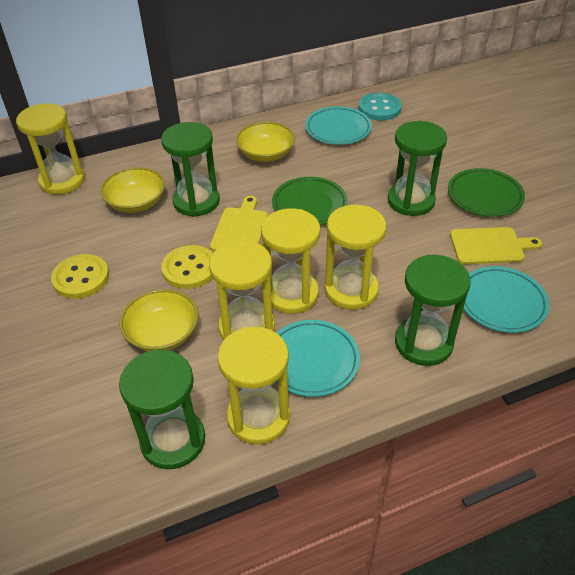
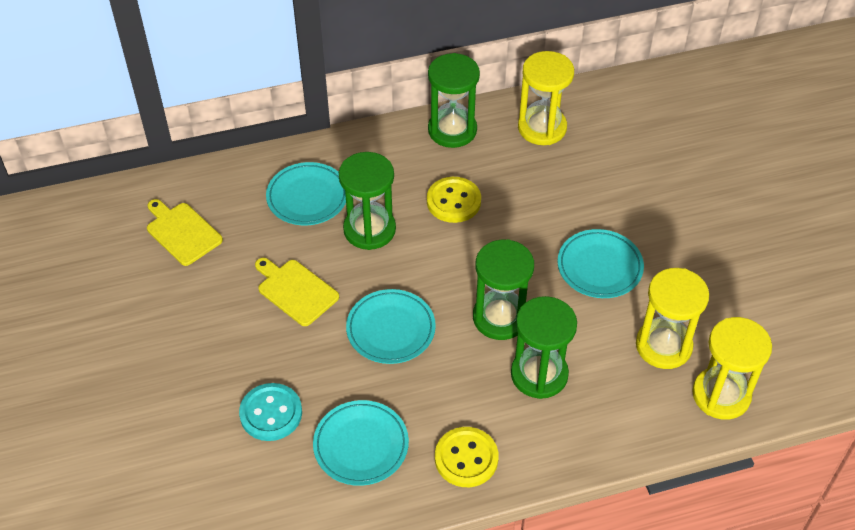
green plate: [272,177,348,225] [448,168,525,217] = 2 -> none = 0
turquoise plate: [275,320,360,397] [305,106,372,145] [463,266,549,333] = 3 -> [266,162,346,225] [313,400,409,486] [346,289,436,364] [557,229,644,298] = 4
yellow bowl: [100,167,165,213] [120,289,199,351] [236,122,295,162] = 3 -> none = 0
yellow hourglass: [16,103,85,195] [209,240,275,340] [217,327,290,445] [261,208,320,314] [325,205,386,310] = 5 -> [518,51,574,145] [636,268,709,369] [692,317,772,420] = 3

